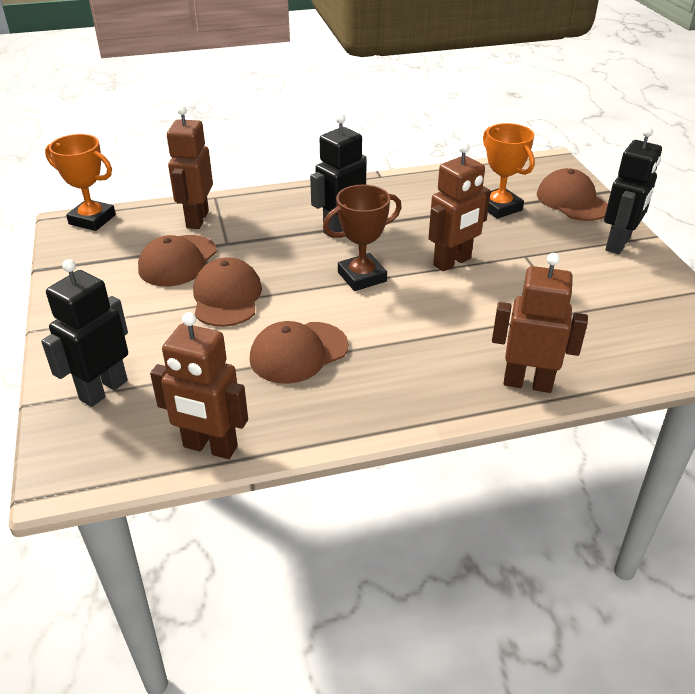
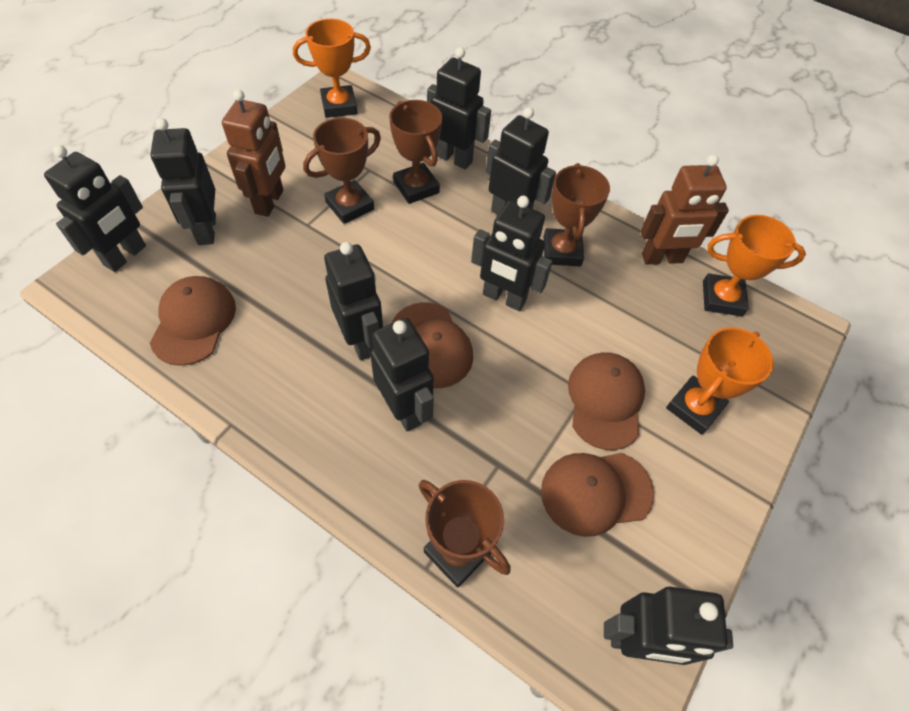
black robot: [41,259,128,407] [310,114,367,238] [604,127,662,254] = 3 -> [44,145,146,272] [150,118,216,245] [324,242,383,360] [370,318,434,431] [427,47,491,170] [471,196,552,311] [486,107,556,215] [604,586,733,665] = 8
brown robot: [150,312,248,459] [167,105,213,229] [429,142,491,271] [492,253,588,393] = 4 -> [222,89,285,217] [641,155,729,265] = 2
brown trophy: [323,185,402,291] = 1 -> [303,118,381,224] [389,100,442,204] [419,480,510,588] [544,163,610,266] = 4
orange trophy: [45,134,116,231] [483,123,535,219] = 2 -> [293,19,371,118] [666,327,774,435] [703,215,806,317] = 3

